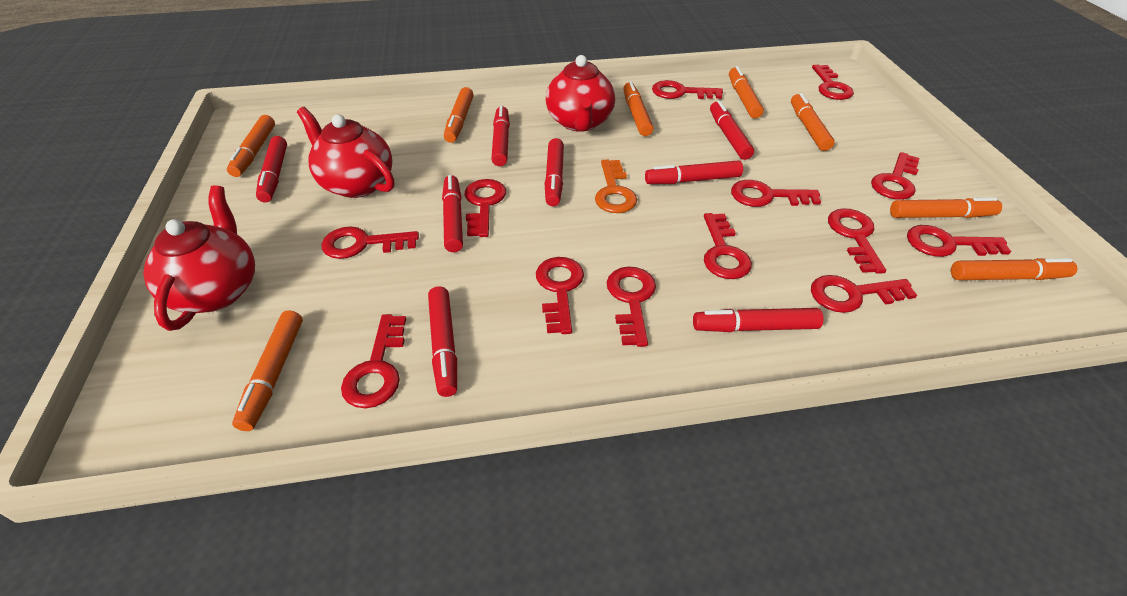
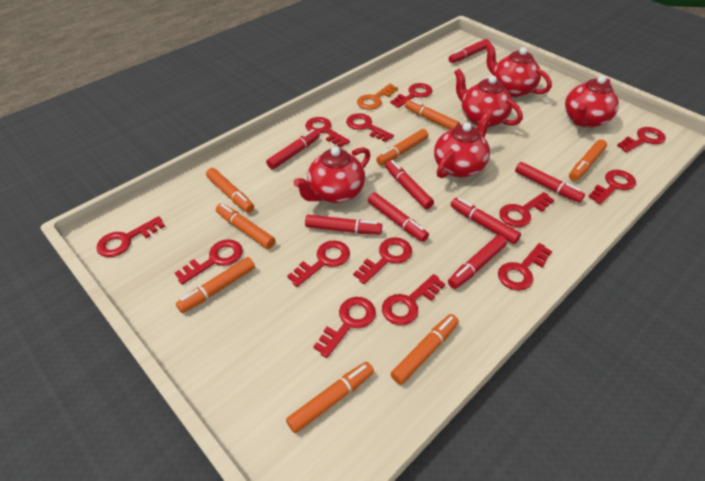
red teapot: [143,185,255,331] [297,107,394,198] [546,55,615,132] = 3 -> [293,147,370,203] [434,111,492,178] [454,69,523,127] [485,43,552,97] [565,76,619,128] = 5

